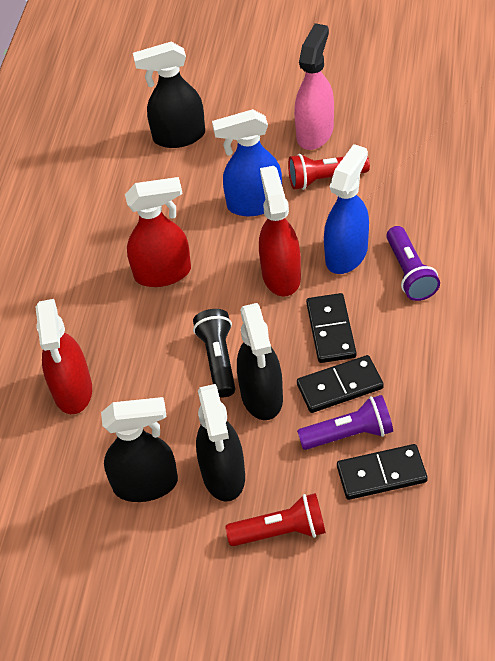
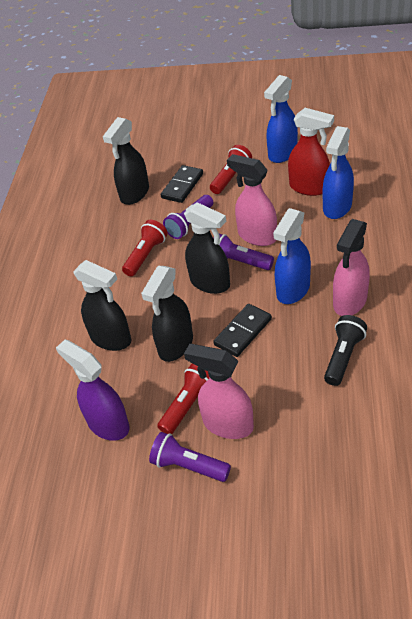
black domino: [297,355,384,413] [306,293,356,363] [337,444,428,500] = 3 -> [161,165,203,203] [213,304,272,357] = 2
blue spray bottle: [212,109,282,216] [324,144,369,274] = 2 -> [264,75,298,163] [273,208,311,304] [322,126,354,219] = 3
pink spray bottle: [294,23,334,150] = 1 -> [184,344,254,439] [227,154,277,246] [333,219,370,316] = 3
purple flashlight: [297,395,393,450] [386,226,440,301] = 2 -> [149,432,231,482] [163,195,213,239] [219,234,274,270] = 3
purple spray bottle: none = 0 -> [56,339,129,441] = 1
red flashlight: [225,493,326,546] [288,154,370,190] = 2 -> [122,220,168,277] [157,363,210,434] [210,145,252,194] = 3
red spray bottle: [36,299,92,414] [125,177,191,287] [259,166,301,297] = 3 -> [288,108,334,196] = 1

